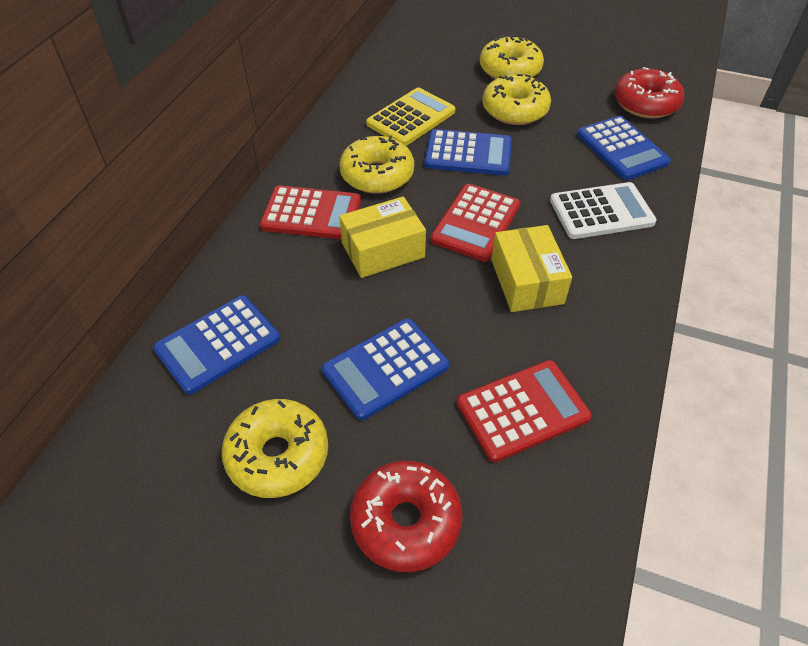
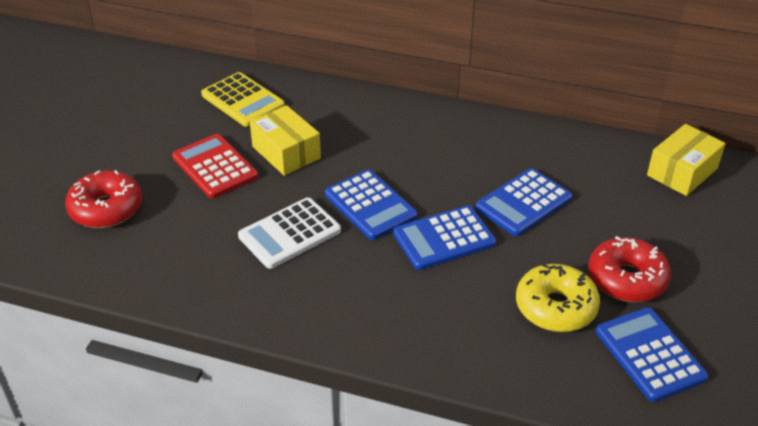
red calculator: [260,185,361,239] [430,184,520,262] [457,360,592,462] = 3 -> [172,134,258,199] = 1
yellow donut: [221,399,328,498] [339,136,414,194] [480,35,544,79] [482,74,551,125] = 4 -> [516,263,600,332] = 1

